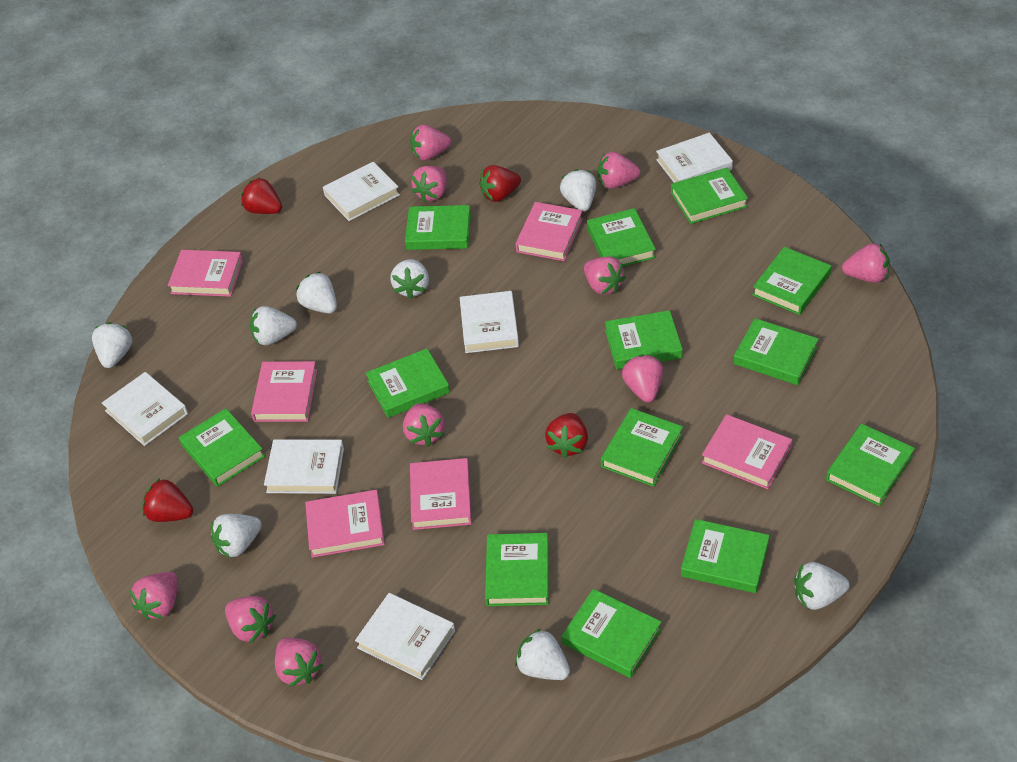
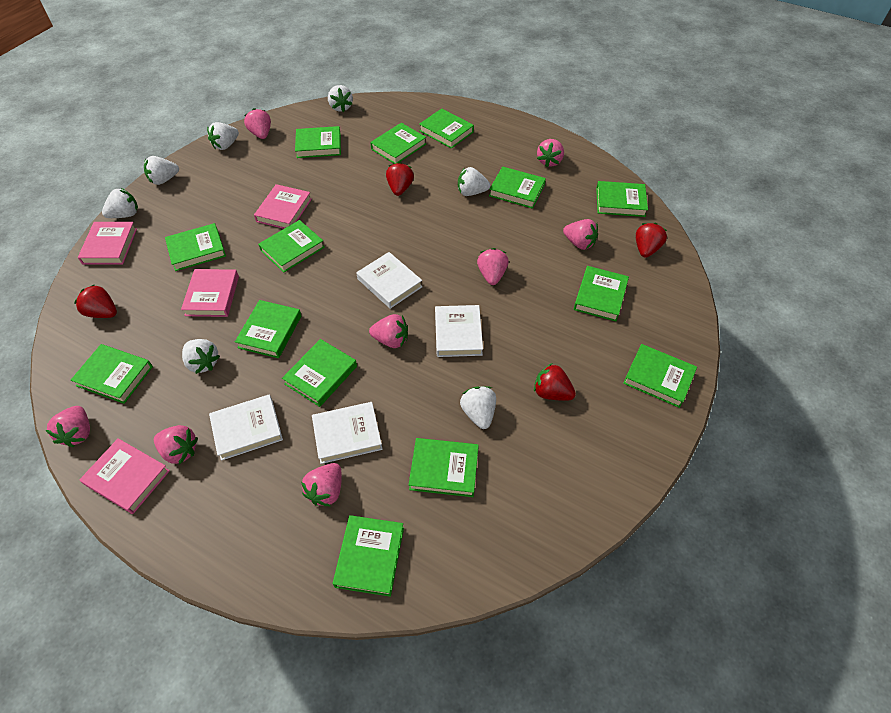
green book: [179,408,265,487] [366,348,450,418] [405,205,471,250] [485,533,549,606] [562,589,661,678] [587,208,656,266] [601,408,683,487] [605,310,683,369] [671,168,748,224] [681,519,770,593] [733,318,819,385] [752,247,831,315] [826,423,915,506] = 13 -> [71,344,153,404] [165,223,226,271] [235,300,301,358] [258,220,325,272] [282,339,357,407] [295,126,341,158] [333,515,404,597] [370,123,426,164] [409,438,479,497] [419,108,474,149] [489,166,546,209] [574,266,629,321] [596,181,648,217] [623,344,697,408] = 14
pink book: [168,250,243,297] [251,361,317,422] [305,490,385,558] [410,458,472,530] [516,202,583,261] [702,414,792,489] = 6 -> [78,222,137,265] [79,438,170,514] [181,269,239,317] [254,184,312,229] = 4
pink strawberry: [130,572,178,620] [225,596,276,643] [275,638,323,687] [403,403,445,447] [410,125,451,161] [411,166,447,202] [584,256,626,295] [598,152,640,189] [622,354,663,403] [842,244,890,283] = 10 -> [45,406,90,447] [154,425,198,464] [244,108,271,139] [301,463,342,507] [369,314,408,348] [477,248,509,285] [537,139,564,167] [563,219,598,250] = 8
white book: [102,372,188,446] [264,439,344,494] [323,162,400,221] [355,593,455,680] [460,291,519,353] [656,133,733,183] = 6 -> [209,394,283,461] [312,402,383,464] [356,252,423,309] [435,305,483,357] = 4
white strawberry: [92,322,133,368] [211,514,262,558] [250,306,297,345] [296,272,337,313] [390,259,429,299] [515,629,570,680] [560,169,596,211] [794,562,849,610] = 8 -> [102,188,138,218] [144,156,179,185] [182,339,220,374] [207,122,239,150] [328,85,353,112] [458,167,490,196] [460,386,496,429] = 7

